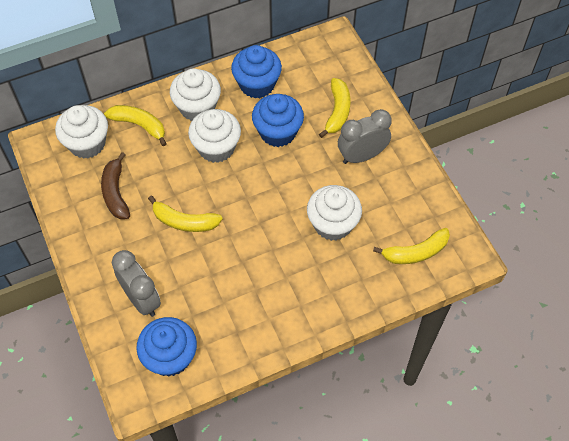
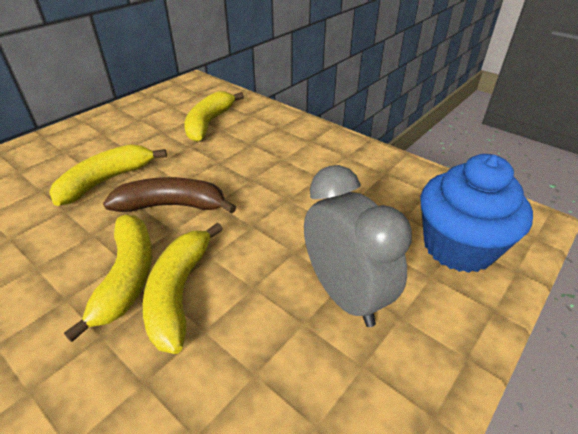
blue cupcake: [136,317,197,377] [231,45,282,99] [252,94,304,147] = 3 -> [420,154,533,273] = 1
grey clock: [112,250,161,317] [338,109,391,164] = 2 -> [304,165,412,327] = 1
white cupcake: [55,105,108,159] [170,68,221,121] [188,109,241,163] [307,185,362,241] = 4 -> none = 0

